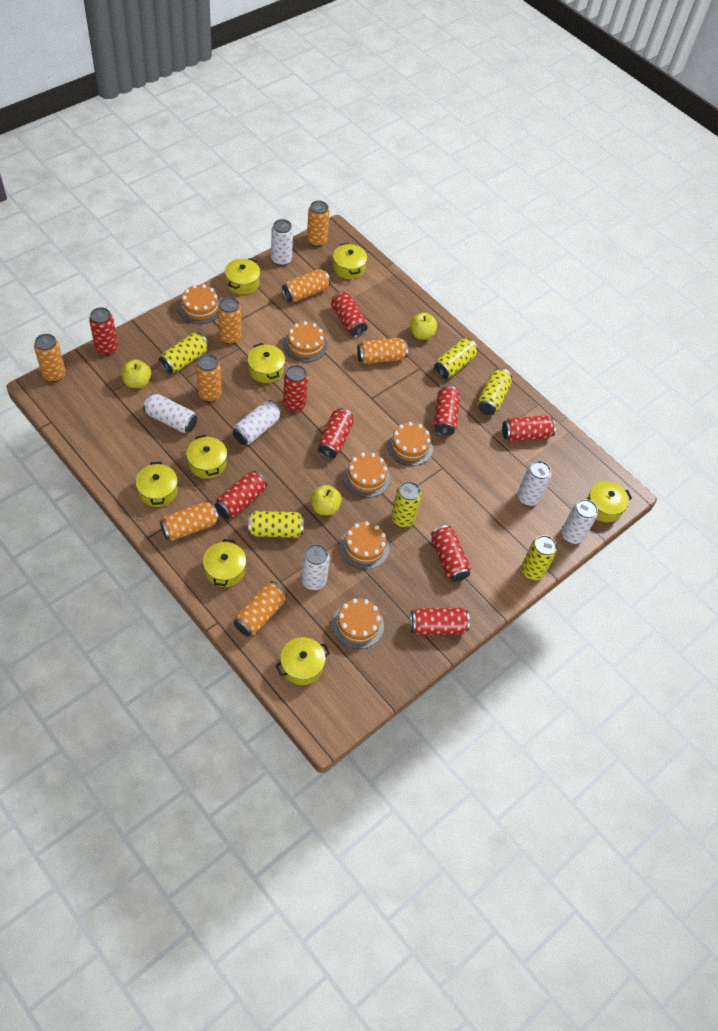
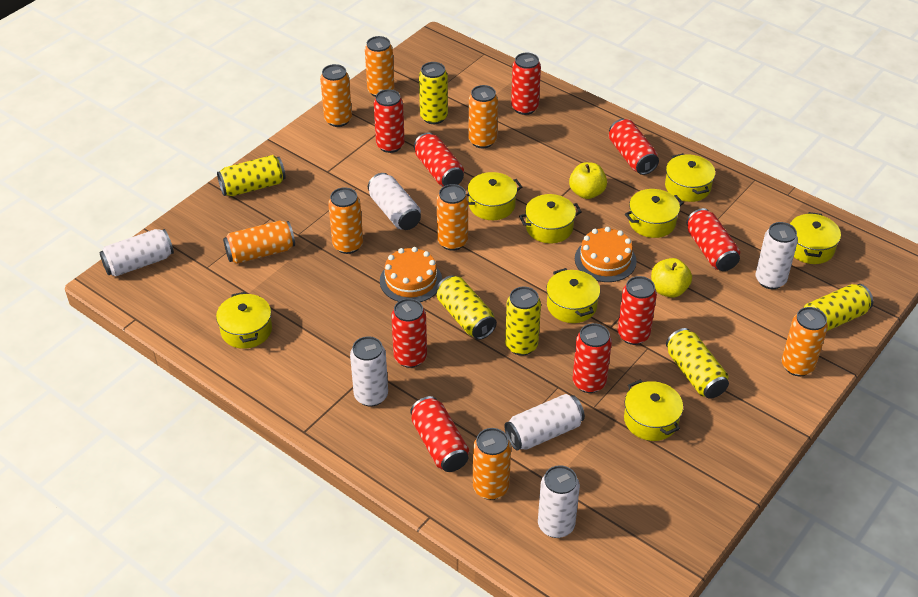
orange cake: [179,284,220,324] [284,321,327,362] [332,598,384,649] [340,521,389,569] [343,452,390,498] [387,422,433,466] = 6 -> [380,247,442,302] [575,227,637,282] = 2
yellow apple: [121,359,151,388] [310,485,342,515] [410,312,437,340] = 3 -> [569,162,607,199] [651,258,692,298] = 2

